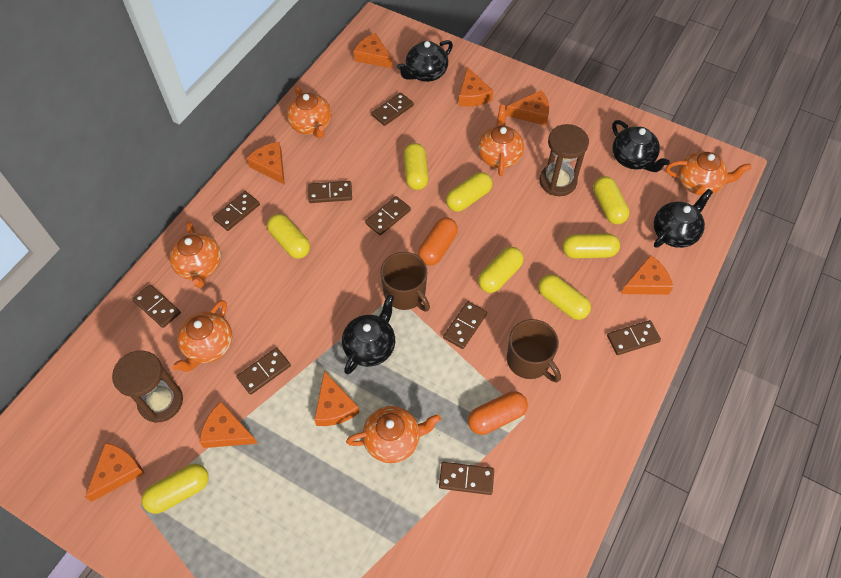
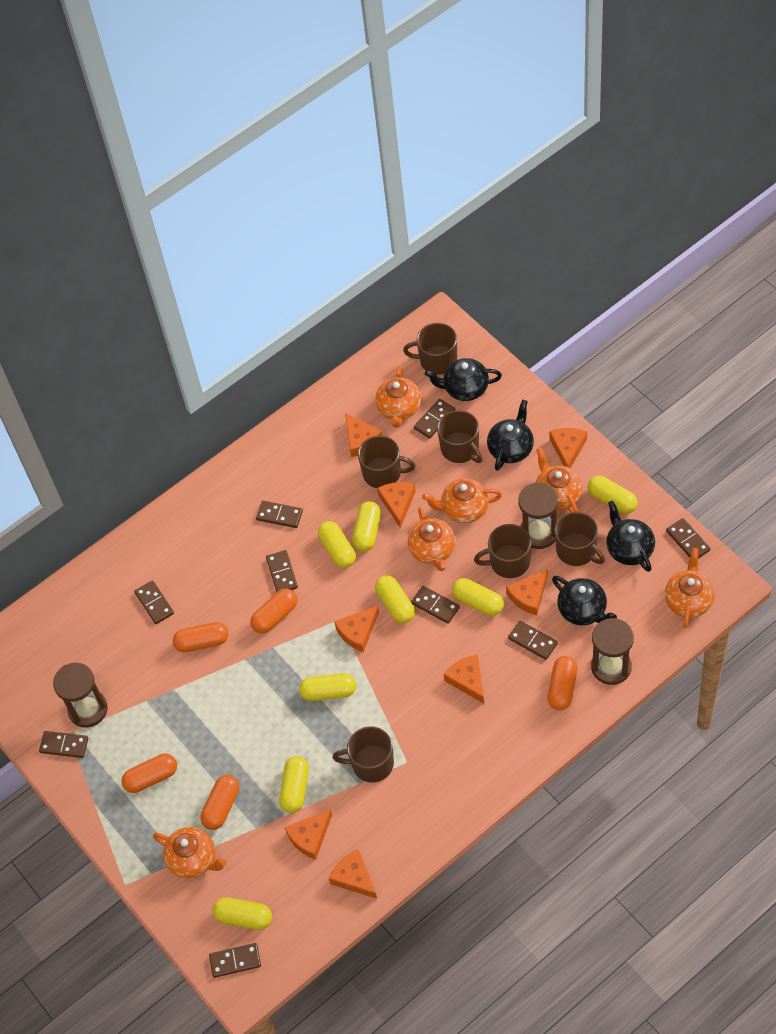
brown hourglass: [112,351,183,423] [540,124,589,196] = 2 -> [53,663,108,728] [518,482,558,549] [591,618,634,685] = 3
brown mug: [380,252,430,312] [507,319,561,382] = 2 -> [333,726,394,782] [358,436,416,488] [403,323,457,375] [437,410,482,463] [474,524,531,578] [554,512,605,566] = 6
orange capsule: [418,217,458,266] [468,391,528,435] = 2 -> [122,754,177,793] [173,622,229,653] [200,775,239,830] [250,589,297,634] [548,656,578,710] = 5

